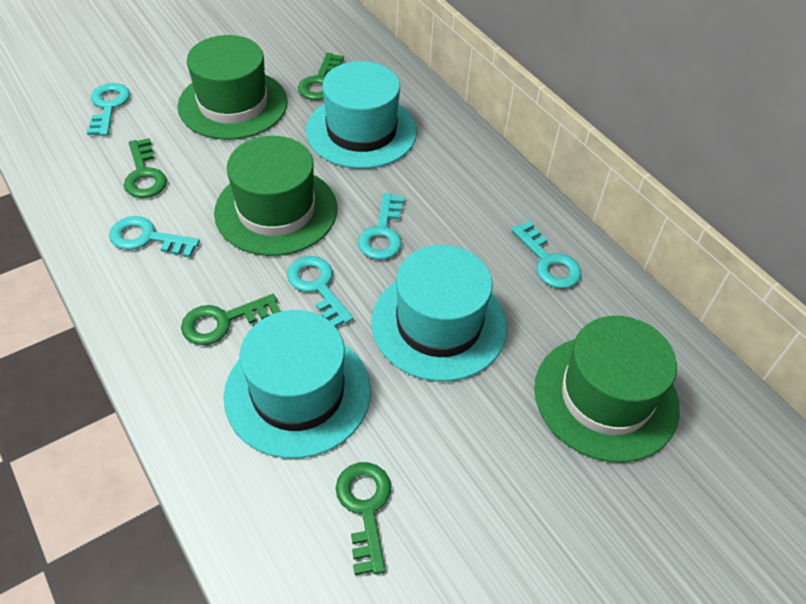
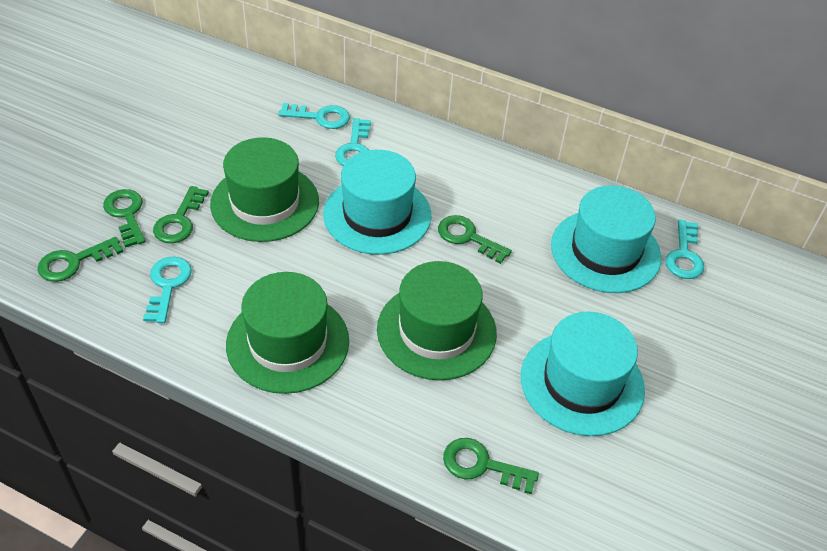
green key: [124,138,167,198] [181,294,281,345] [298,53,344,100] [336,462,391,575] = 4 -> [37,237,123,282] [103,189,146,248] [153,186,209,243] [438,215,512,264] [443,438,539,494] = 5
turquoise key: [87,83,130,136] [109,216,200,258] [287,256,354,327] [358,193,405,260] [511,221,581,289] = 5 -> [143,256,192,323] [279,103,350,129] [335,118,371,166] [665,220,704,279] = 4

